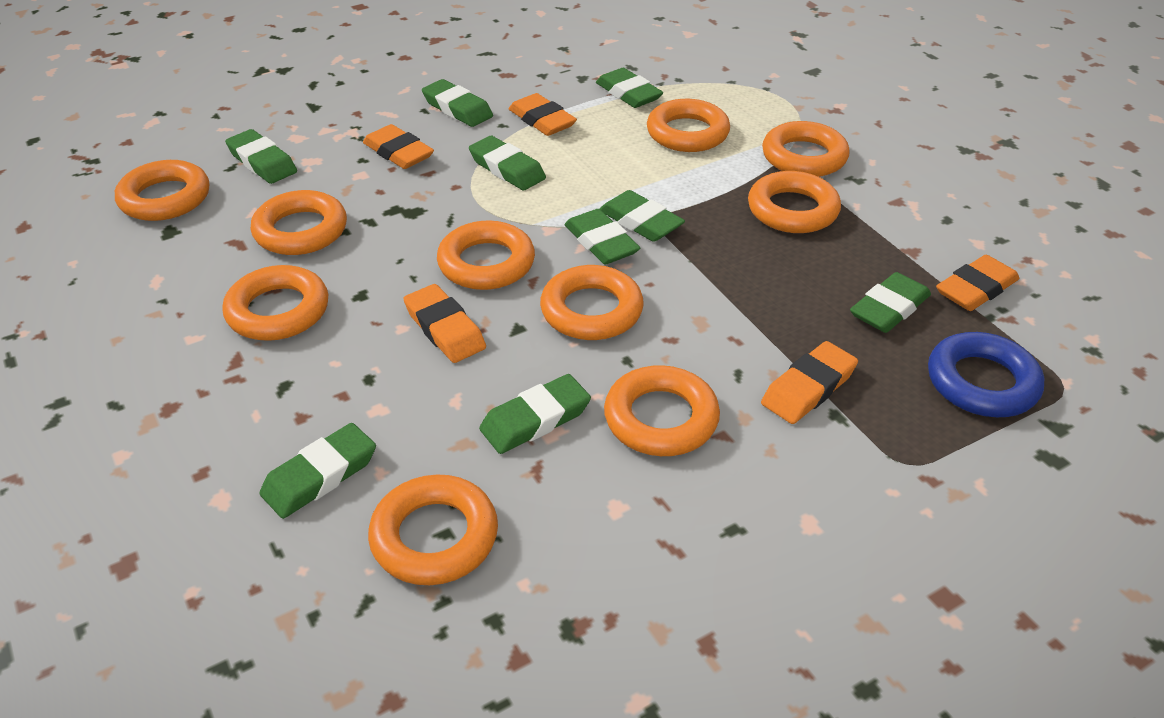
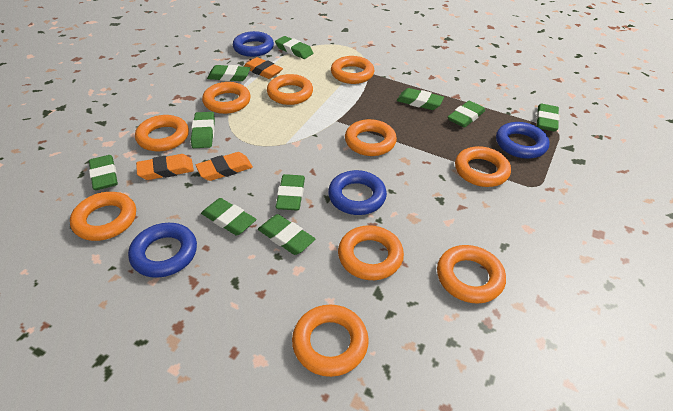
blue ring: [928,332,1044,417] = 1 -> [128,223,197,278] [233,31,274,57] [328,170,387,215] [496,122,549,159] = 4
green eraser: [225,129,297,184] [260,423,376,519] [422,79,493,127] [469,136,546,190] [479,374,591,454] [565,209,640,264] [596,68,663,108] [600,190,685,242] [850,272,931,333] = 9 -> [89,155,118,190] [191,112,215,148] [201,198,256,236] [207,65,251,81] [258,214,315,255] [275,36,313,59] [276,174,305,211] [397,88,444,110] [448,101,485,127] [536,104,560,132] = 10
orange eraser: [363,124,434,169] [403,284,486,363] [509,93,577,136] [761,341,858,424] [936,255,1019,311] = 5 -> [136,154,194,180] [196,152,253,181] [243,57,283,79] = 3

